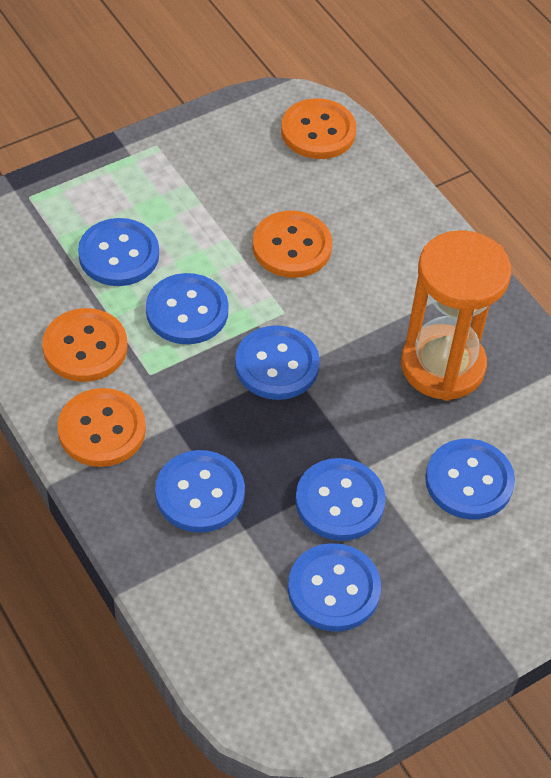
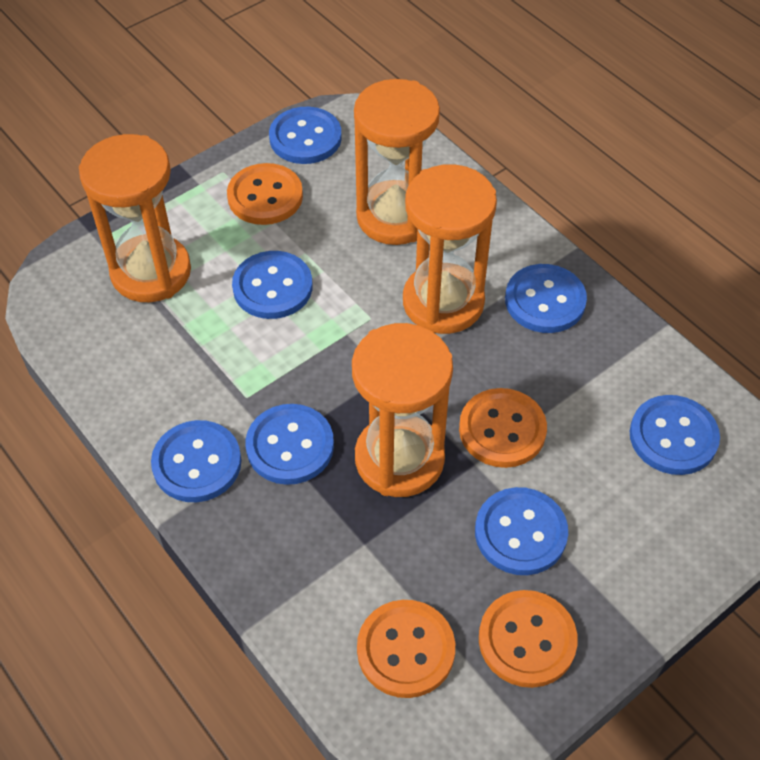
orange hourglass: [401,230,511,401] = 1 -> [79,134,191,302] [352,323,453,497] [354,79,440,245] [403,164,497,334] = 4

